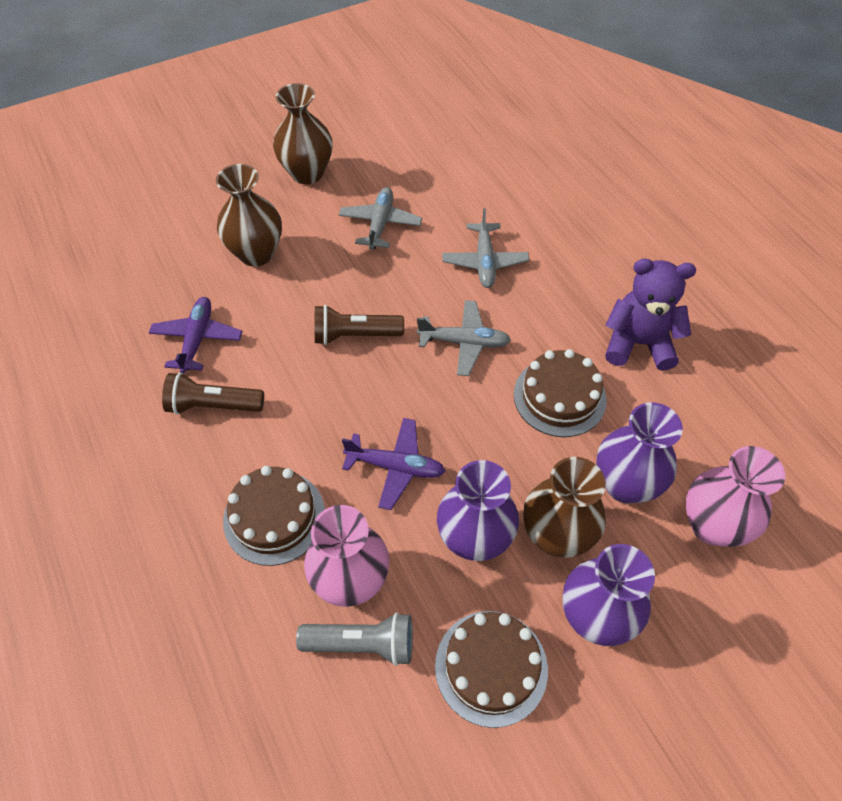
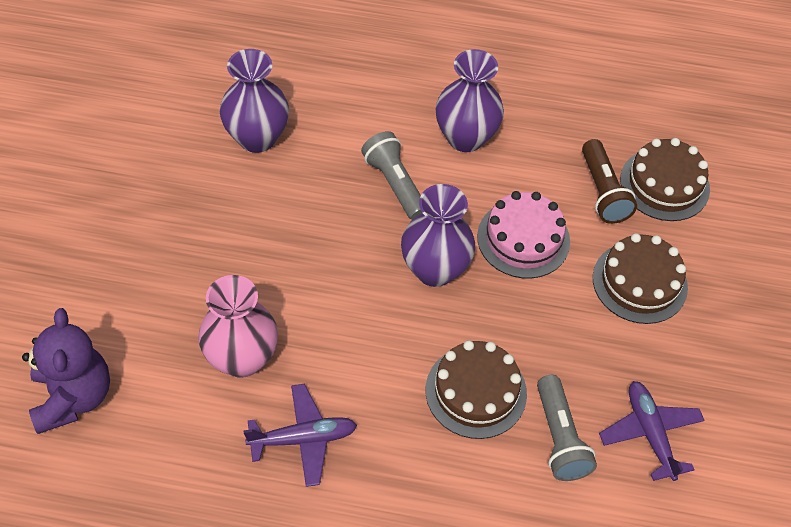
brown flashlight: [162,372,264,415] [315,305,404,345] = 2 -> [582,139,637,224] = 1
brown vase: [216,164,282,267] [273,83,333,184] [523,457,606,558] = 3 -> none = 0
grey flashlight: [296,612,413,666] = 1 -> [361,131,422,220] [537,375,597,481] = 2
grey plane: [339,187,422,250] [417,300,511,376] [442,208,529,288] = 3 -> none = 0
pink cake: none = 0 -> [477,191,570,279] = 1
pink vase: [304,505,389,607] [685,446,785,547] = 2 -> [198,275,278,378] = 1

